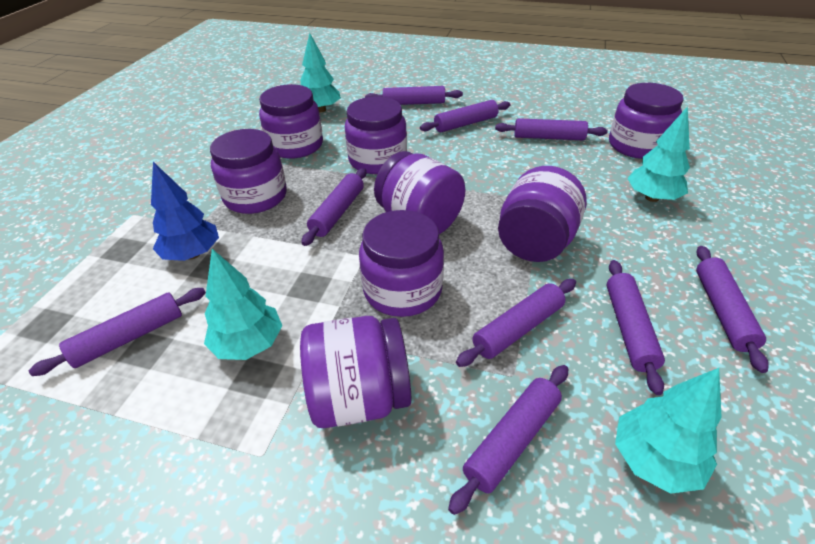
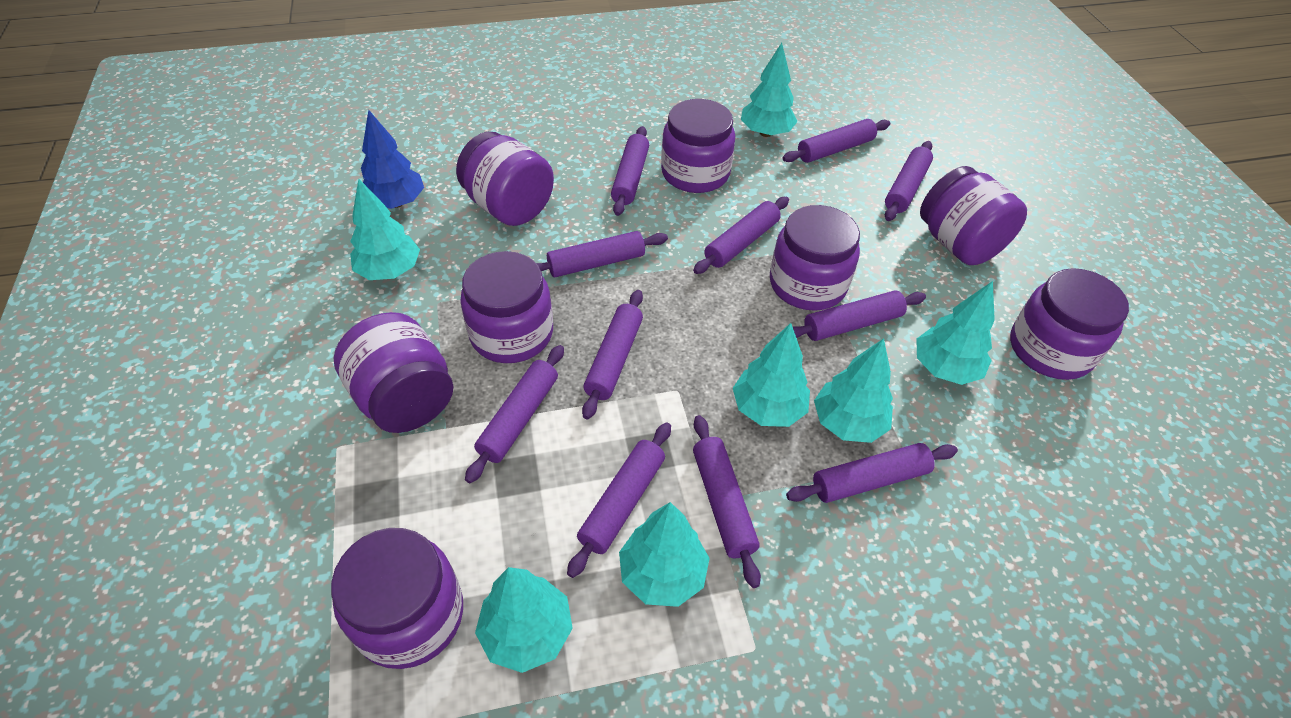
purple rolling pin: [29,288,206,376] [301,168,366,246] [365,86,463,105] [420,100,511,132] [448,365,568,515] [456,279,576,367] [495,118,608,140] [606,260,665,395] [696,246,769,373] = 9 -> [465,345,564,483] [536,231,668,277] [567,423,671,578] [582,290,643,419] [611,126,649,216] [693,197,789,274] [693,415,761,588] [782,119,890,163] [786,443,958,503] [793,290,926,341] [885,141,933,221] = 11
turquoise tree: [204,249,282,360] [300,33,341,113] [615,368,722,494] [627,106,690,202] = 4 -> [350,178,420,280] [475,567,573,673] [619,502,710,607] [733,323,810,427] [741,43,798,137] [814,338,893,443] [916,281,995,385] = 7

